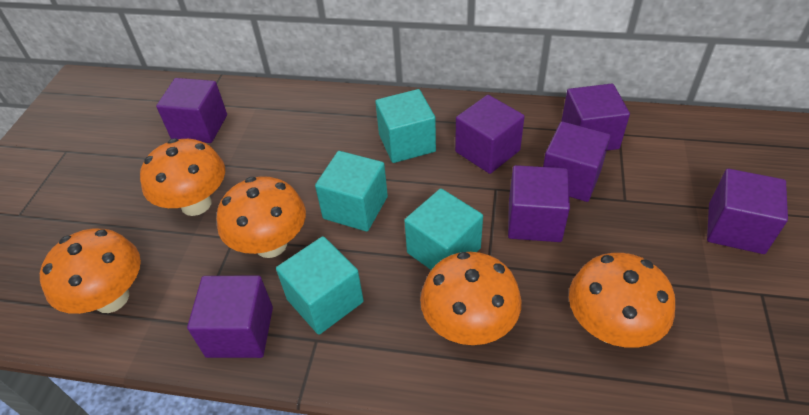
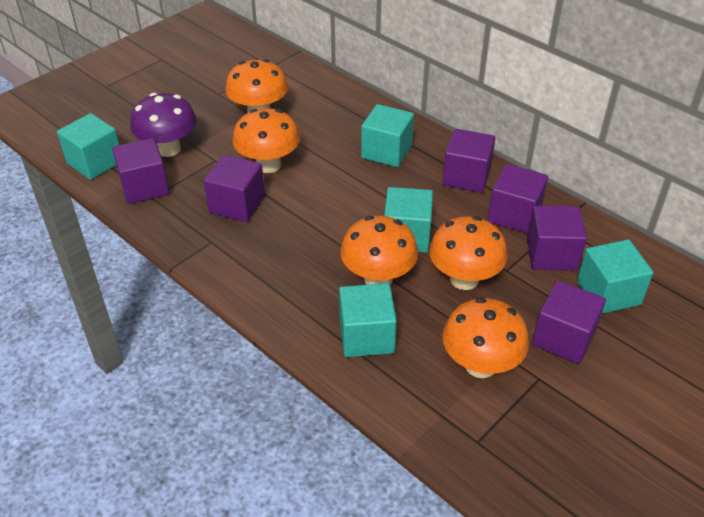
purple cube: [156,78,227,143] [187,275,273,358] [455,95,525,174] [508,165,570,242] [543,122,610,202] [561,84,630,151] [707,169,788,254] = 7 -> [112,138,169,204] [204,155,265,222] [442,129,495,193] [488,164,548,234] [527,205,587,271] [532,280,606,364] = 6
purple mushroom: none = 0 -> [130,93,197,157] = 1
turquoise cube: [276,236,364,335] [315,151,388,232] [375,89,436,163] [404,188,483,270] = 4 -> [57,113,119,180] [339,283,397,357] [361,104,414,167] [384,187,433,253] [577,239,653,314] = 5

